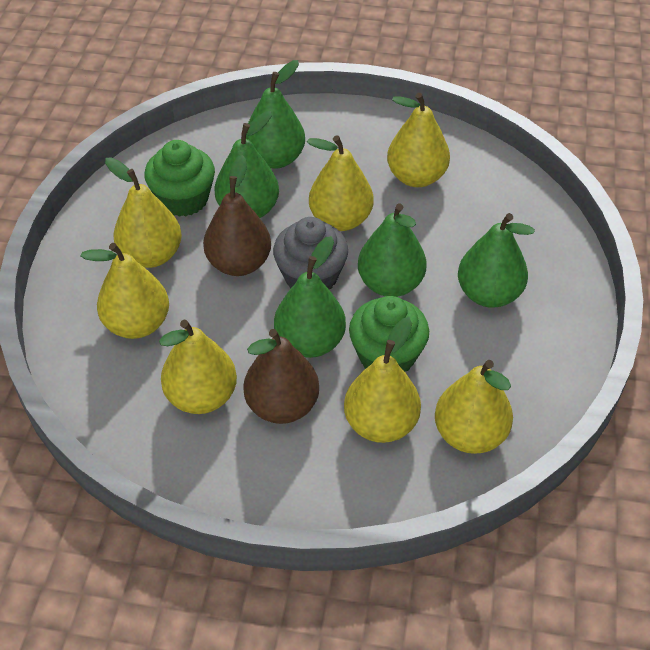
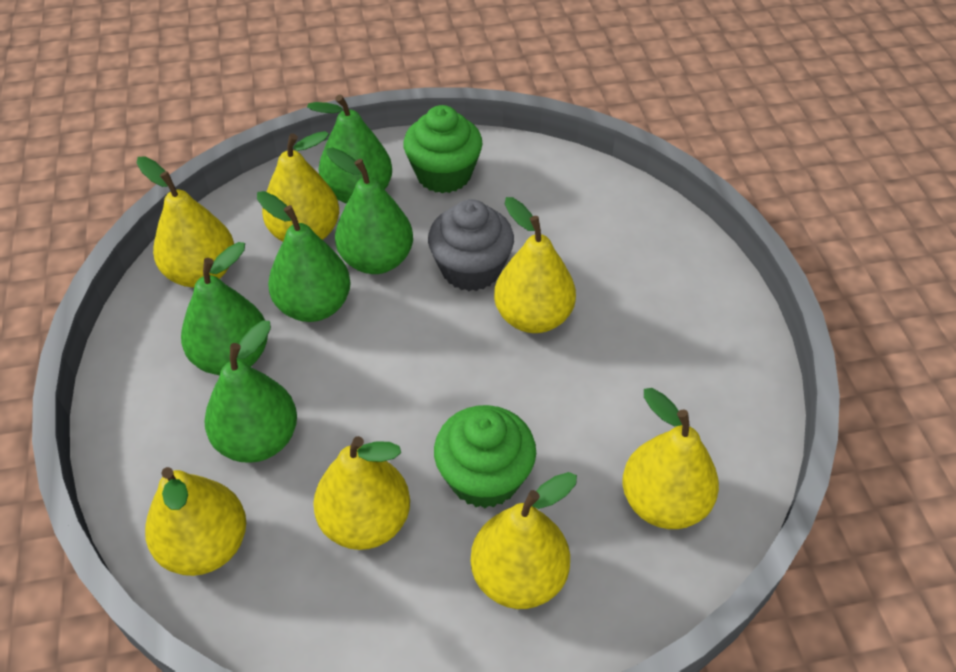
brown pear: [203,155,271,276] [243,329,319,424] = 2 -> none = 0

